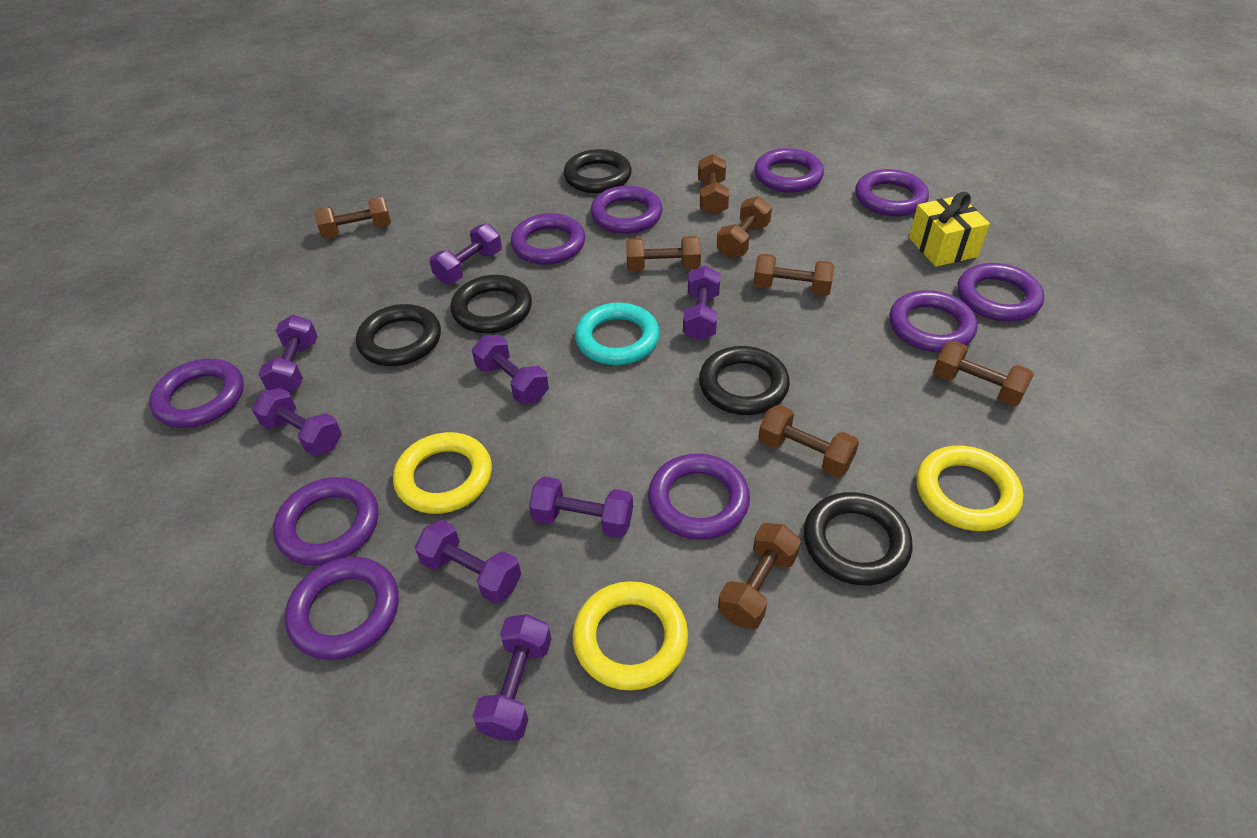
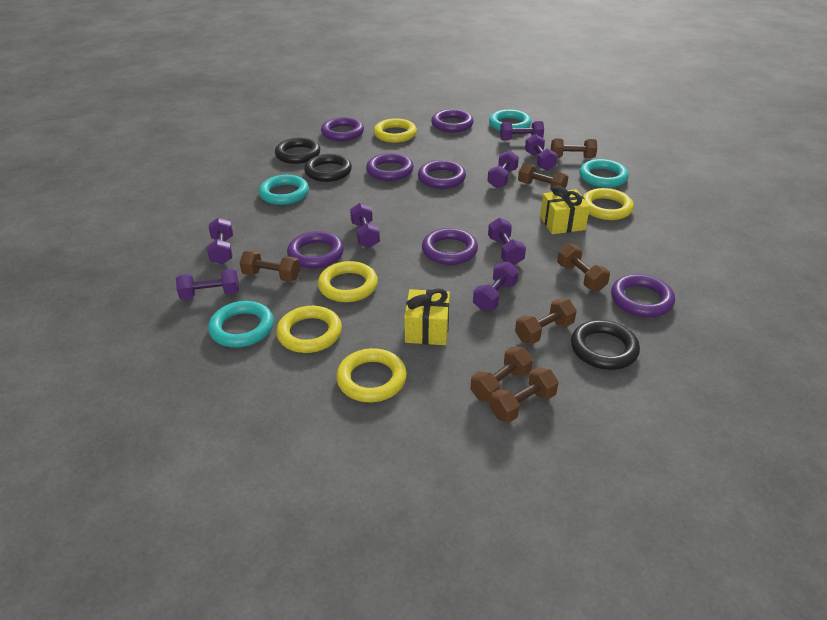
black ring: [356,304,441,366] [450,275,532,333] [564,149,632,193] [699,346,790,415] [803,492,912,586] = 5 -> [275,138,320,164] [304,154,352,182] [571,320,640,370] = 3
brown dumbbell: [314,197,391,239] [626,236,701,271] [698,154,729,215] [717,196,772,258] [718,523,801,629] [753,254,834,296] [758,405,859,477] [933,340,1034,406] = 8 -> [239,250,300,282] [470,346,533,402] [490,367,559,423] [515,298,577,344] [518,163,568,191] [551,139,597,158] [557,243,610,291] = 7
purple ring: [149,359,244,428] [273,477,378,566] [285,557,399,660] [511,213,585,265] [590,185,663,234] [648,453,750,540] [754,148,824,193] [855,169,929,216] [889,290,978,352] [957,263,1044,322] = 10 -> [287,231,344,268] [321,117,364,141] [366,153,414,181] [418,160,466,189] [422,228,478,265] [431,109,474,132] [611,274,675,317] = 7
turquoise ring: [575,302,660,365] = 1 -> [208,301,274,348] [259,175,309,205] [489,109,531,131] [579,159,629,188] = 4
yellow gift: [909,192,990,267] = 1 -> [404,289,450,345] [540,185,590,234] = 2
yellow ring: [393,432,492,514] [572,581,688,691] [916,446,1023,531] = 3 -> [276,306,342,353] [318,261,378,302] [336,348,407,402] [374,118,417,143] [583,188,634,220] = 5

